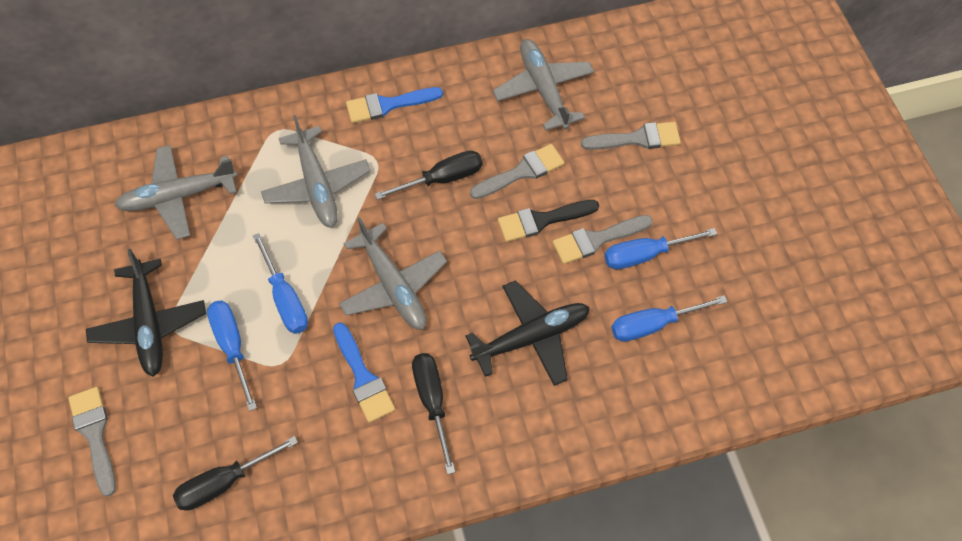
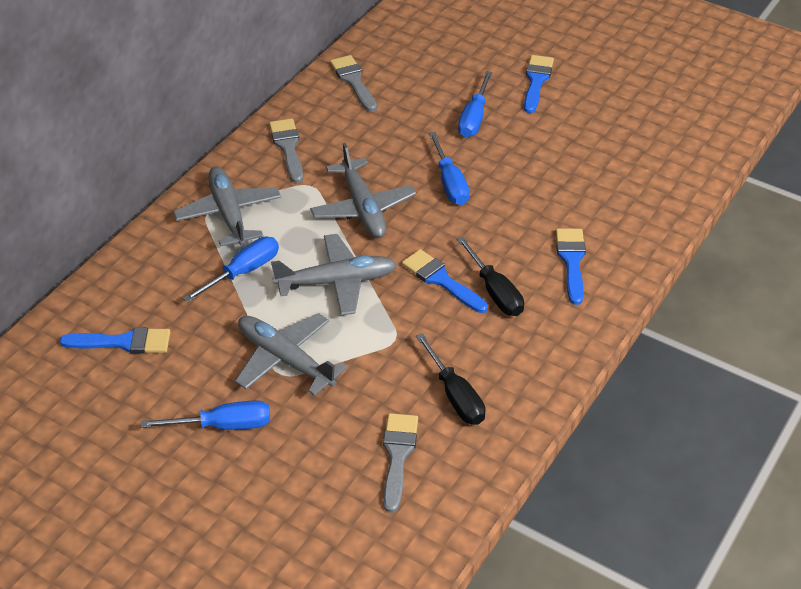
black brush: [498,200,599,242] = 1 -> none = 0
black plane: [86,248,206,377] [465,280,590,386] = 2 -> none = 0
black screwdriver: [173,436,298,511] [375,150,483,200] [412,353,455,474] = 3 -> [416,333,485,425] [457,237,524,316] = 2
blue brush: [333,322,395,423] [346,87,443,123] = 2 -> [60,327,170,354] [402,249,488,313] [524,55,554,113] [556,228,586,305] = 4
grey brush: [68,387,116,497] [470,144,564,199] [552,215,653,264] [581,122,681,150] = 4 -> [269,118,303,183] [330,55,377,112] [383,413,418,513] = 3

